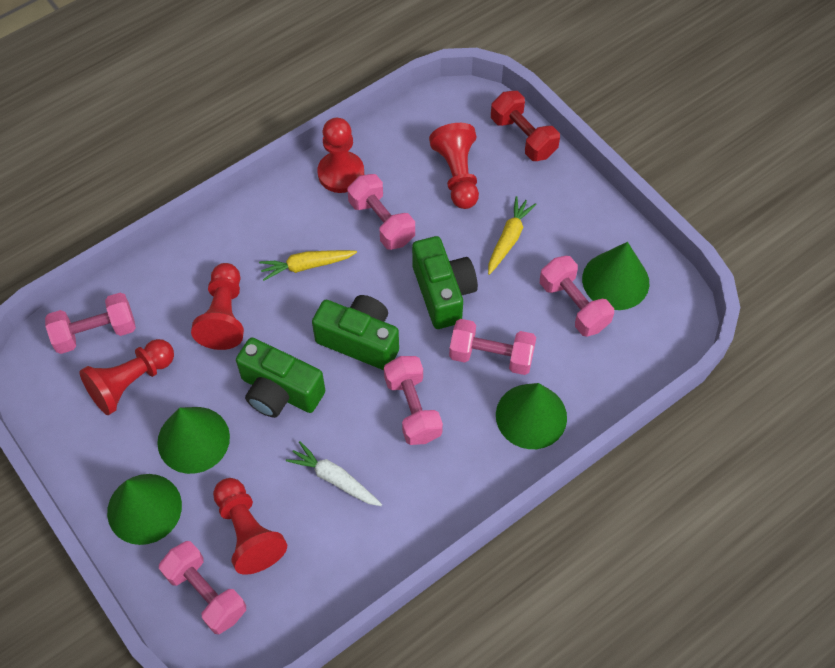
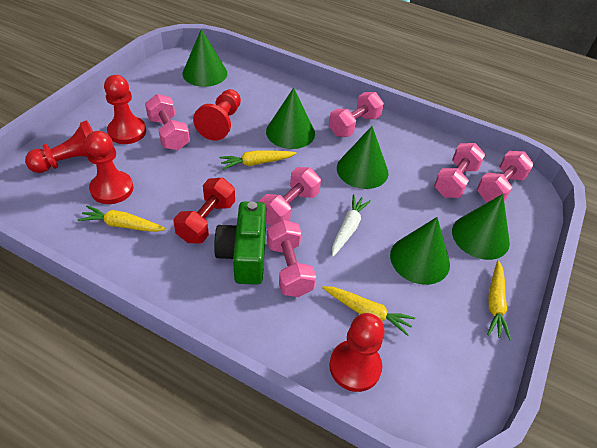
green camera: [236,338,326,418] [312,295,399,370] [412,236,478,329] = 3 -> [214,201,266,285] = 1
green cone: [107,474,182,545] [157,407,230,474] [496,383,567,449] [582,242,649,310] = 4 -> [182,29,227,87] [266,88,315,149] [337,126,388,189] [390,217,450,285] [452,194,510,260] = 5
yellow carrot: [259,250,357,281] [488,196,537,275] = 2 -> [78,206,166,232] [219,150,297,170] [322,286,415,336] [487,260,511,340] = 4

